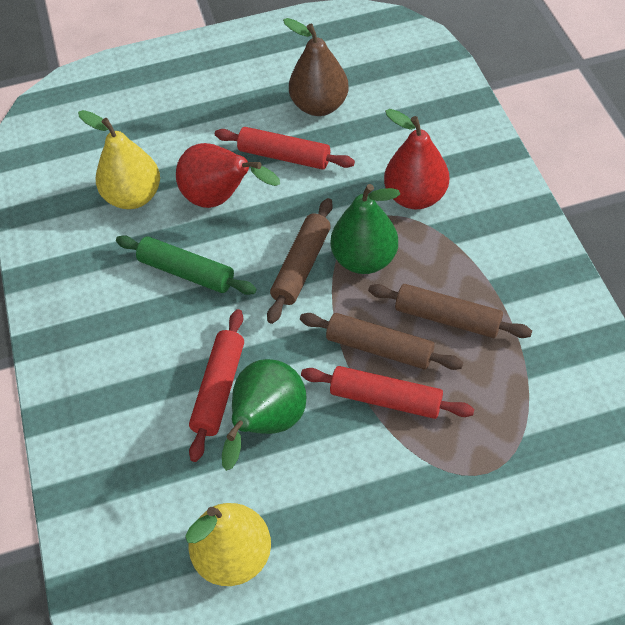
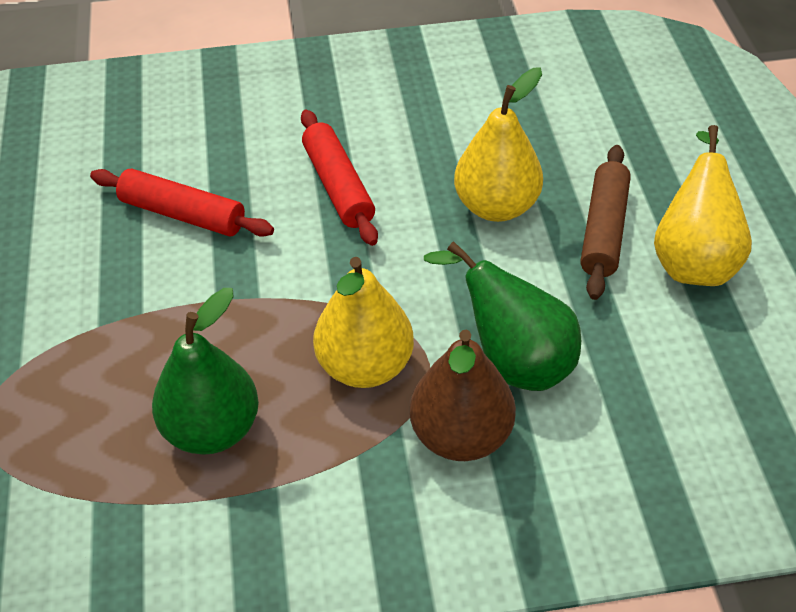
brown rolling pin: [267,198,333,324] [300,313,463,370] [368,284,532,338] = 3 -> [580,145,631,300] = 1
green rolling pin: [116,235,257,295] = 1 -> none = 0
red pear: [176,143,280,208] [384,109,449,209] = 2 -> none = 0
red rolling pin: [189,309,244,462] [215,127,355,170] [301,366,474,419] = 3 -> [90,169,274,237] [301,110,378,246] = 2
yellow pear: [78,110,160,209] [185,503,271,586] = 2 -> [313,257,414,388] [454,67,543,222] [654,125,752,286] = 3

